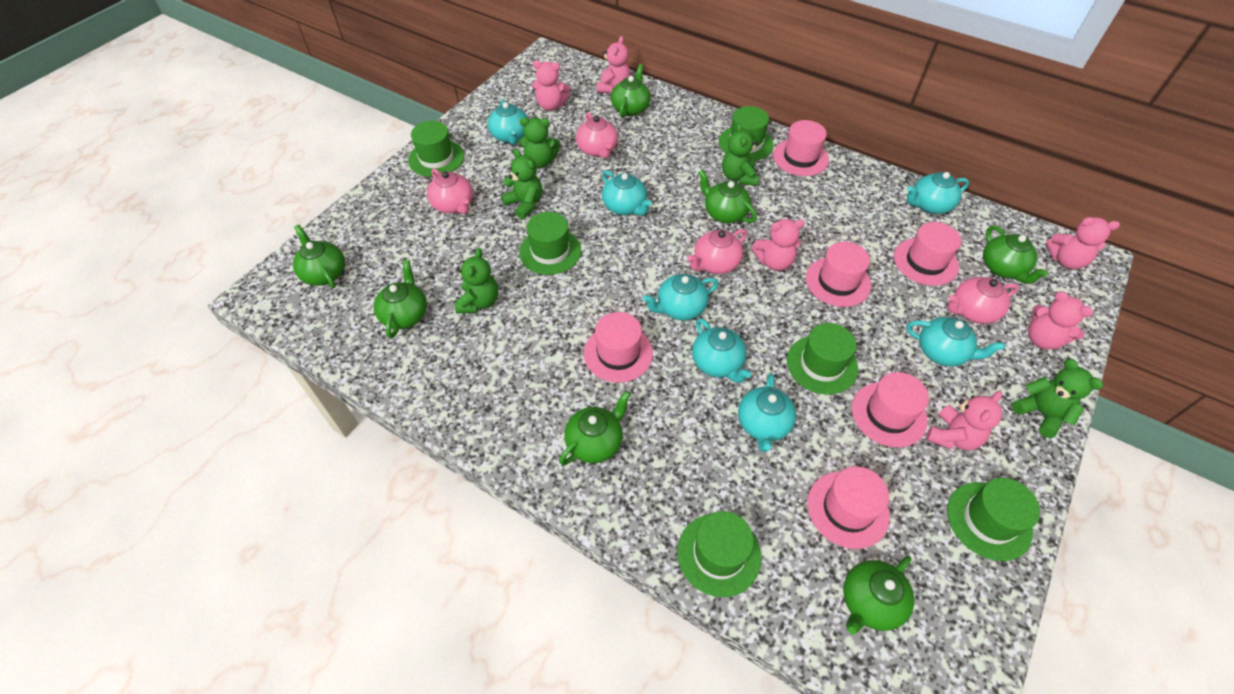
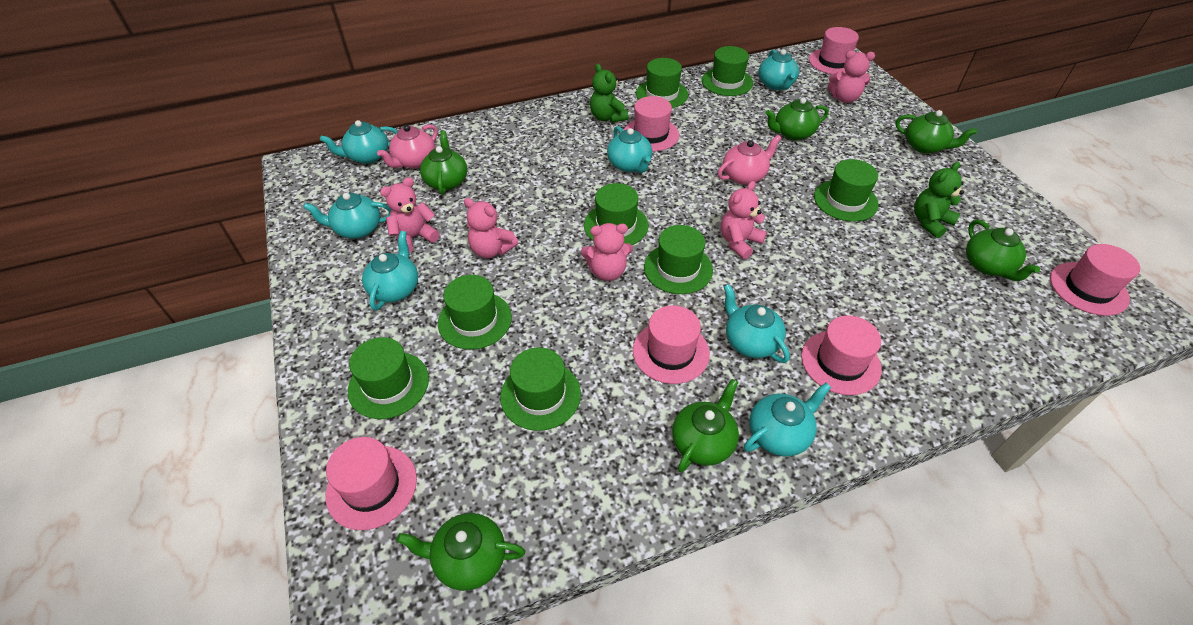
green hat: [408,121,464,177] [519,212,581,275] [677,511,761,597] [719,106,774,161] [787,323,858,395] [947,478,1040,561] = 6 -> [348,337,429,419] [438,275,512,350] [500,347,581,431] [584,183,648,245] [636,58,688,108] [644,225,713,294] [702,46,753,96] [814,159,879,222] = 8
green teapot: [293,225,345,288] [374,260,427,338] [559,391,631,465] [611,64,651,118] [698,169,757,223] [843,556,914,635] [983,226,1048,284] = 7 -> [396,513,525,591] [420,131,467,195] [672,379,739,473] [766,98,829,140] [895,110,977,154] [966,220,1040,281] = 6
green teddy bear: [455,248,498,314] [501,149,542,219] [519,117,560,168] [722,123,759,186] [1012,359,1103,438] = 5 -> [590,64,629,123] [914,162,964,238] = 2
pink teapot: [427,168,473,214] [576,112,618,158] [687,229,747,274] [948,277,1019,324] = 4 -> [377,124,437,168] [718,135,781,185] = 2
pink teddy bear: [532,60,570,111] [597,36,631,93] [752,219,805,271] [926,391,1002,450] [1028,291,1093,350] [1045,217,1120,269] = 6 -> [380,177,440,253] [464,198,518,258] [581,223,633,281] [721,181,767,259] [828,50,875,103] = 5

